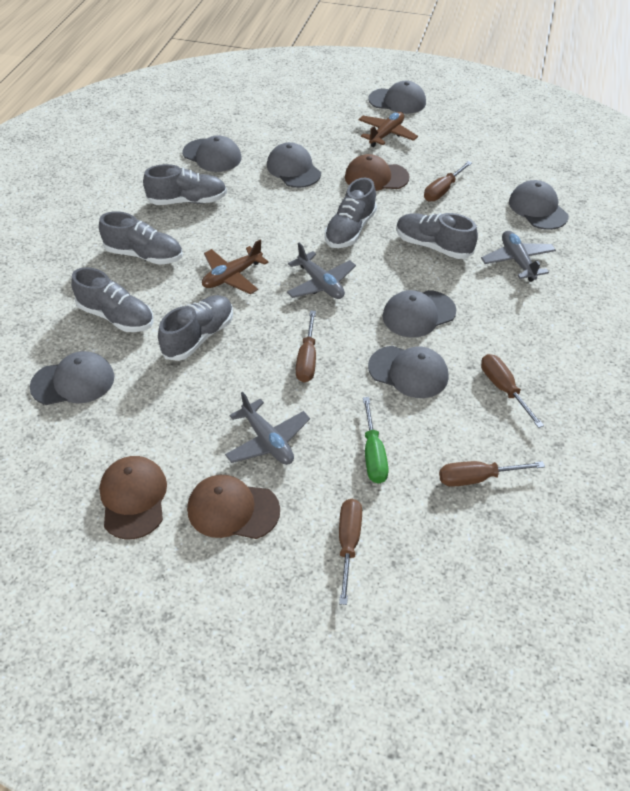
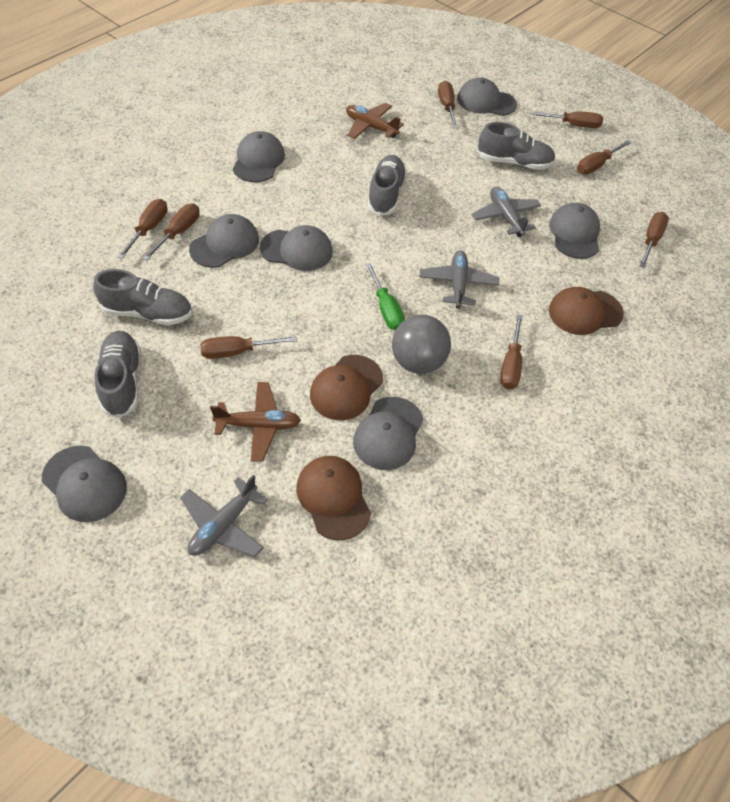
brown screwdriver: [296,311,316,383] [339,499,362,605] [424,161,472,202] [439,461,545,487] [481,354,544,428] = 5 -> [118,199,168,259] [142,204,200,260] [200,336,297,359] [438,81,458,128] [500,314,523,390] [531,111,603,128] [577,140,631,174] [640,212,669,268] = 8
grey ball: none = 0 -> [392,315,451,374] = 1
grey shoe: [71,267,154,332] [99,211,183,265] [143,164,227,205] [158,295,233,361] [325,178,377,248] [396,213,478,259] = 6 -> [93,269,192,325] [95,331,141,418] [367,155,407,216] [477,122,556,170] = 4

